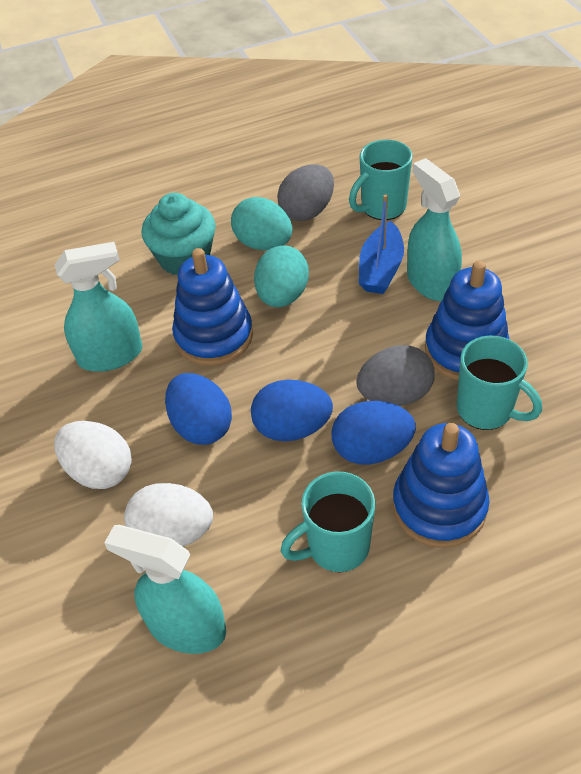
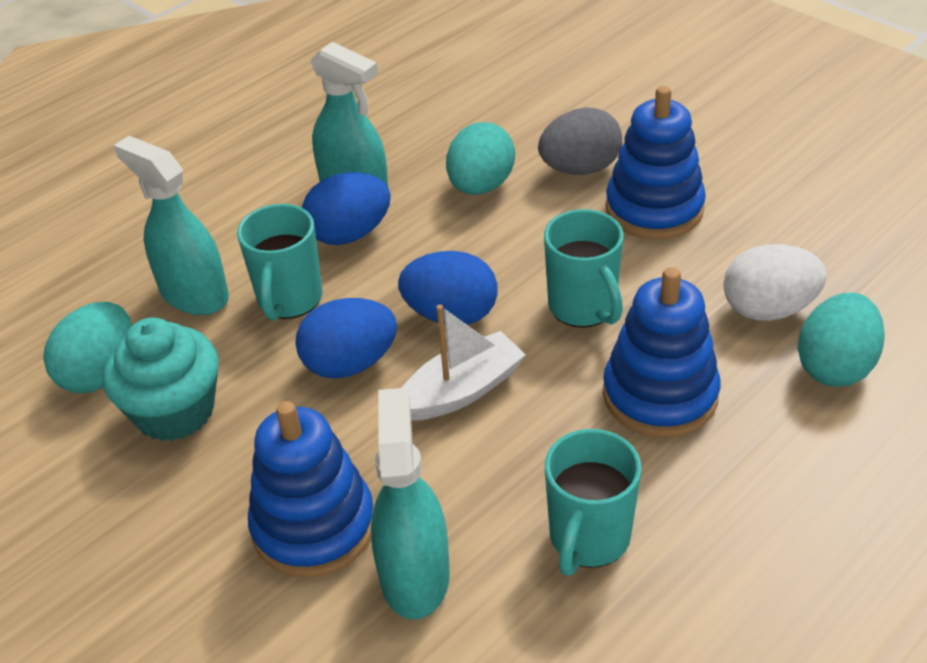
blue boat: [359,194,404,294] = 1 -> none = 0
grey egg: [277,164,334,221] [356,345,435,406] = 2 -> [538,108,622,175] = 1
turquoise egg: [231,197,293,250] [254,245,309,307] = 2 -> [43,302,132,393] [446,122,515,195] [798,293,885,387] = 3
white boat: none = 0 -> [402,305,526,420] = 1
white egg: [54,421,132,489] [124,483,213,546] = 2 -> [723,244,827,321] = 1

